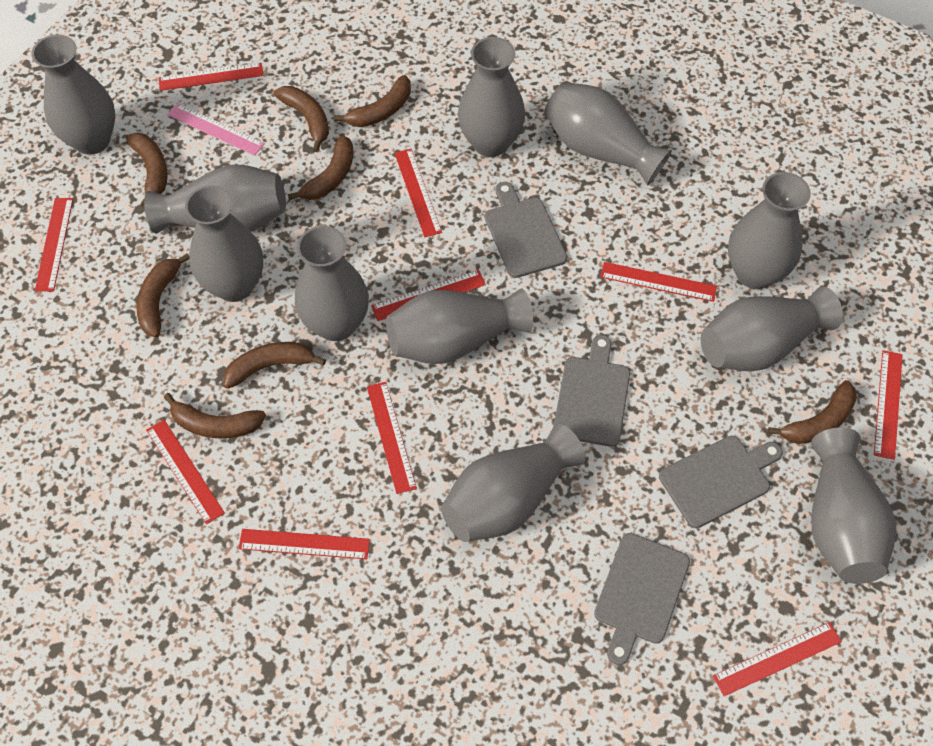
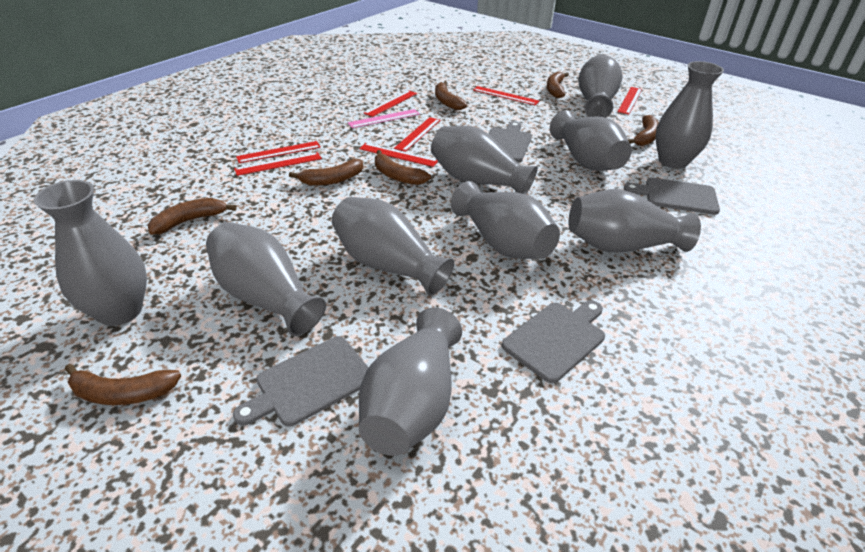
brown banana: [126,133,168,207] [136,253,190,337] [164,393,266,438] [223,342,326,389] [273,86,329,152] [288,135,354,200] [334,75,411,127] [768,380,857,444] = 8 -> [65,364,181,405] [148,198,237,235] [289,159,363,186] [375,150,431,185] [435,81,467,110] [547,71,569,98] [628,115,659,146] = 7
grey vase: [31,35,115,155] [144,165,286,234] [185,185,263,302] [295,226,369,341] [386,288,533,364] [441,424,585,542] [458,37,525,157] [544,82,672,185] [701,287,843,372] [728,172,811,289] [811,427,896,584] = 11 -> [34,180,147,326] [206,222,326,336] [332,197,454,296] [359,308,462,456] [431,126,538,194] [451,181,560,259] [550,110,632,171] [568,189,701,252] [578,54,622,118] [655,61,724,169] = 10
red ruler: [35,198,73,291] [146,420,225,524] [159,63,263,91] [238,529,370,559] [367,382,417,494] [371,270,486,321] [394,149,442,237] [600,262,717,302] [713,622,842,696] [874,350,903,460] = 10 -> [234,152,322,176] [236,141,321,163] [359,143,438,167] [364,90,417,117] [394,117,440,152] [473,86,539,105] [618,87,642,114] = 7

